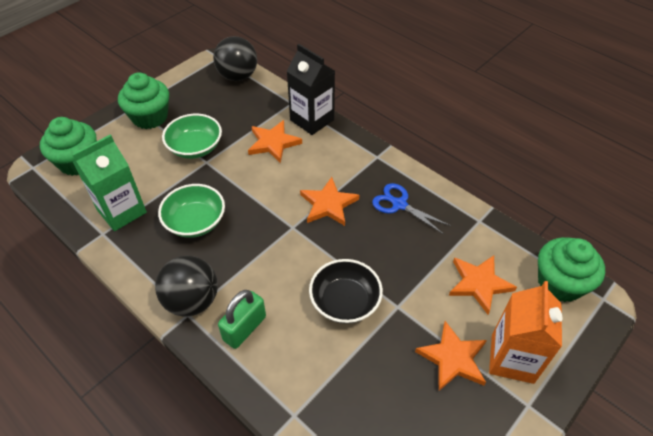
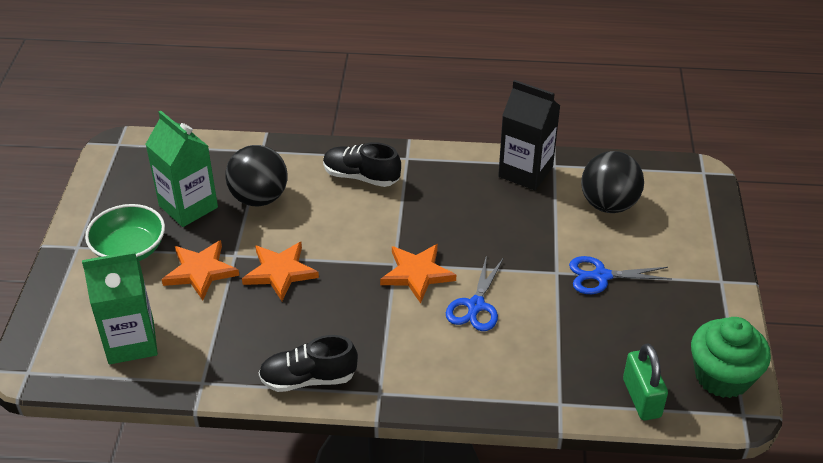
black bowl: [309,259,383,324] = 1 -> none = 0
black shoe: none = 0 -> [258,335,358,392] [323,142,401,187] = 2
blue scissors: [372,183,451,234] = 1 -> [446,255,503,331] [569,256,671,294] = 2
green bowl: [158,184,225,238] [162,114,222,159] = 2 -> [85,204,165,261] = 1
green carton: [72,135,147,231] = 1 -> [82,251,158,364] [145,111,218,227] = 2
green cupcake: [40,117,97,176] [118,72,169,129] [538,237,605,302] = 3 -> [691,317,771,398] = 1
orange carton: [489,281,562,384] = 1 -> none = 0
orange star: [248,120,302,163] [300,177,359,226] [415,321,487,391] [449,255,517,314] = 4 -> [162,240,239,300] [242,242,319,301] [380,244,456,304] = 3

